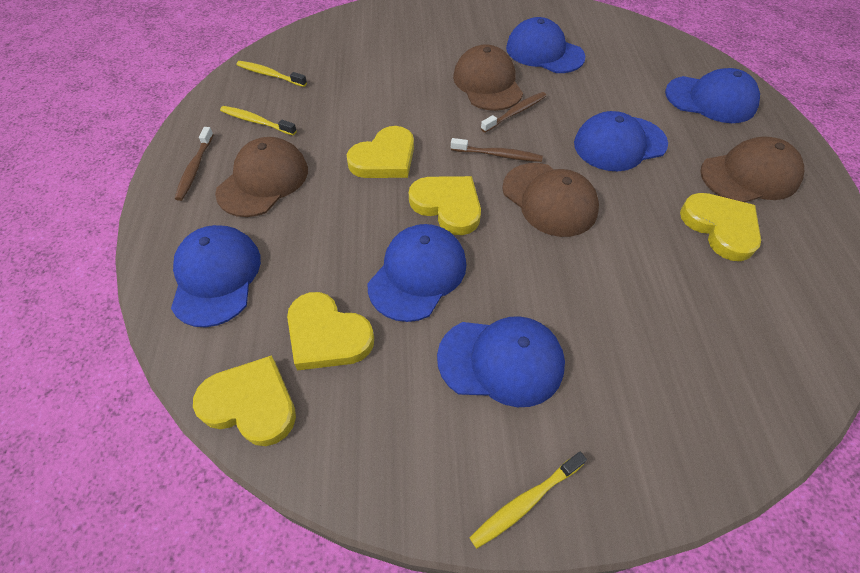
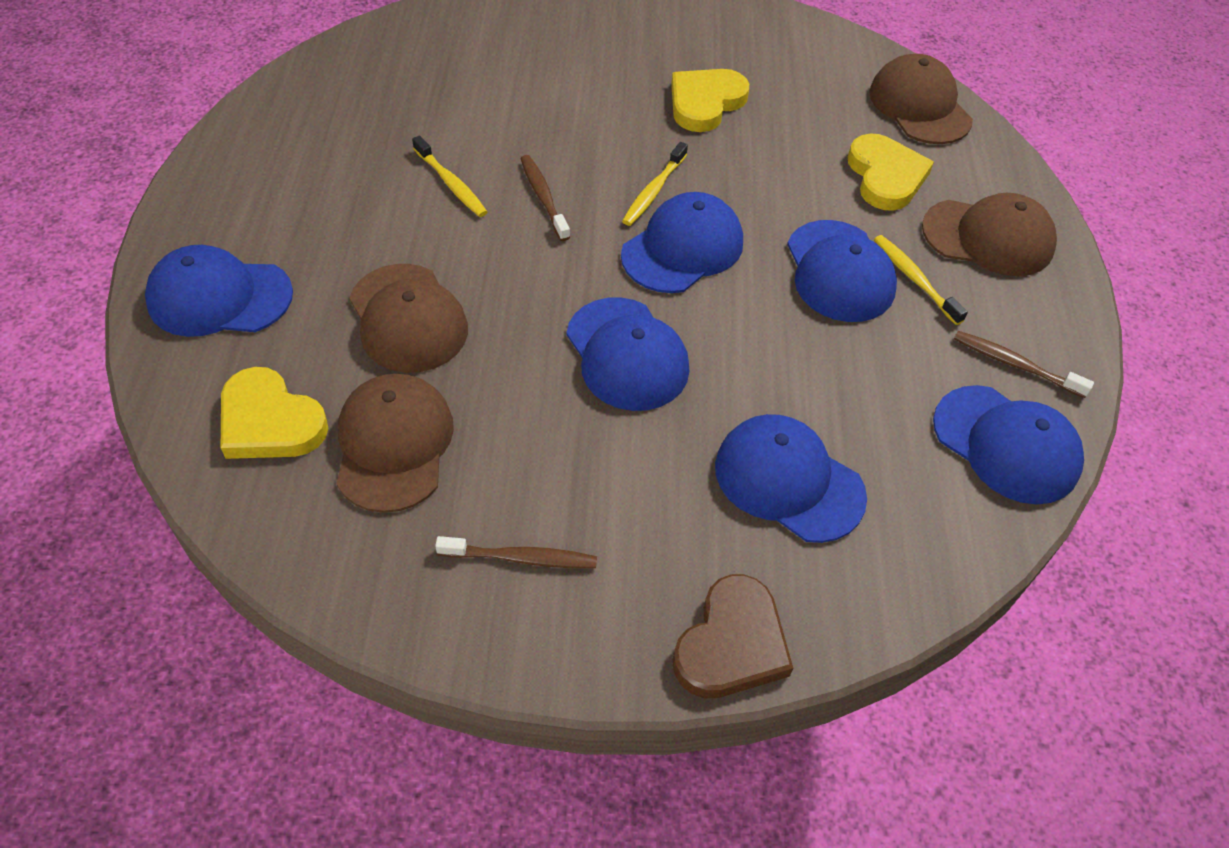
brown heart: none = 0 -> [673,574,793,698] = 1
yellow heart: [193,355,296,446] [287,292,374,370] [347,126,414,178] [409,176,481,235] [680,193,761,261] = 5 -> [221,367,329,459] [671,69,749,132] [848,133,934,211] = 3

